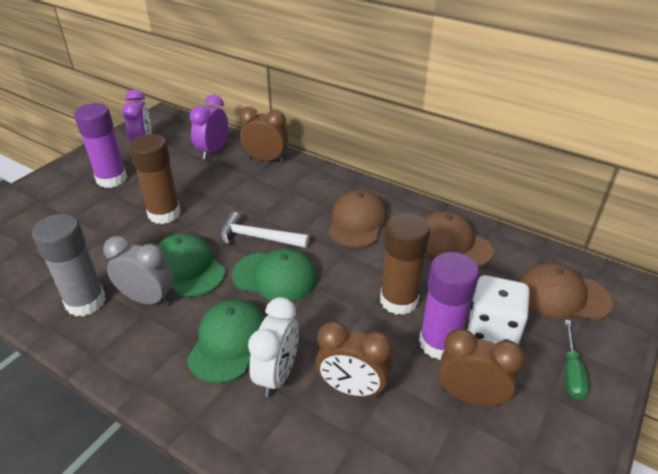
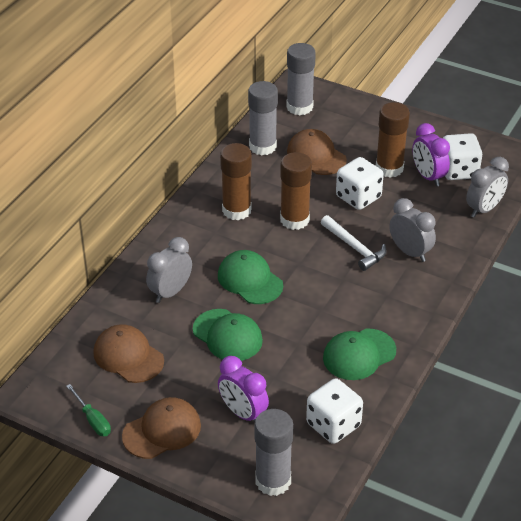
brown clock: [239,107,288,163] [316,321,393,397] [438,329,525,407] = 3 -> none = 0
brown glue stick: [129,134,181,224] [380,212,430,315] = 2 -> [220,143,252,220] [280,152,312,230] [376,102,410,178] = 3
grey clock: [103,236,173,306] = 1 -> [146,237,192,303] [389,198,436,262] [466,157,509,218] = 3
grey glue stick: [32,214,106,316] = 1 -> [248,81,278,155] [254,409,293,496] [287,43,316,115] = 3
purple glue stick: [74,103,127,188] [419,252,479,360] = 2 -> none = 0
white clock: [248,297,299,397] = 1 -> none = 0
white dice: [467,275,530,344] = 1 -> [306,378,363,444] [336,157,384,210] [443,133,483,180] = 3

